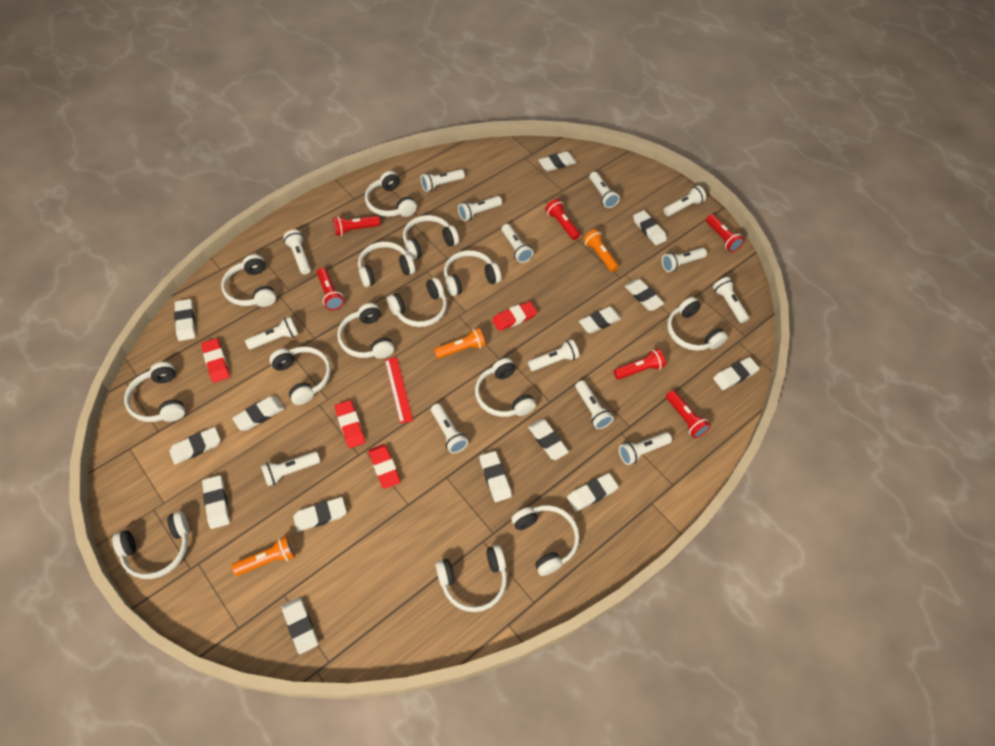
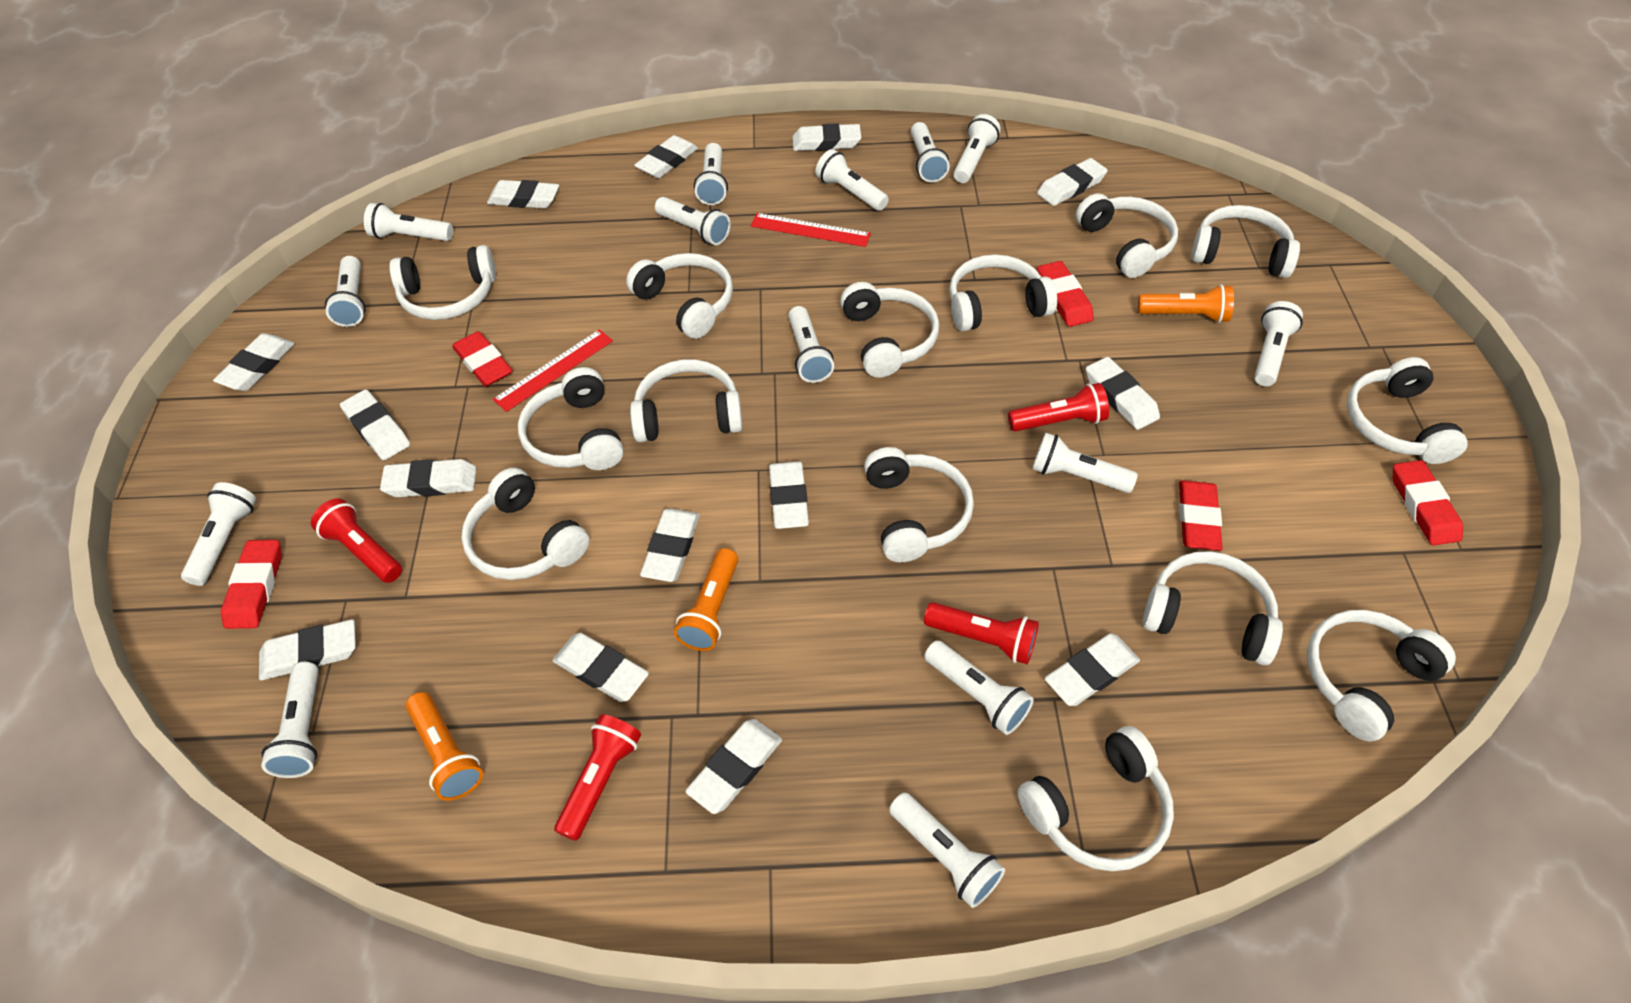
red eraser: [201,338,230,383] [335,400,365,448] [368,444,401,489] [492,301,537,331] = 4 -> [221,540,282,629] [452,331,513,387] [1037,261,1094,327] [1179,480,1223,551] [1393,460,1463,546] = 5
red flashlight: [317,268,344,310] [333,216,380,236] [545,199,580,240] [614,348,666,380] [666,390,711,438] [706,214,744,252] = 6 -> [311,498,402,583] [554,714,641,841] [924,602,1039,664] [1008,383,1109,432] = 4
red ruler: [385,357,413,424] = 1 -> [493,329,613,412] [751,213,871,247] = 2

